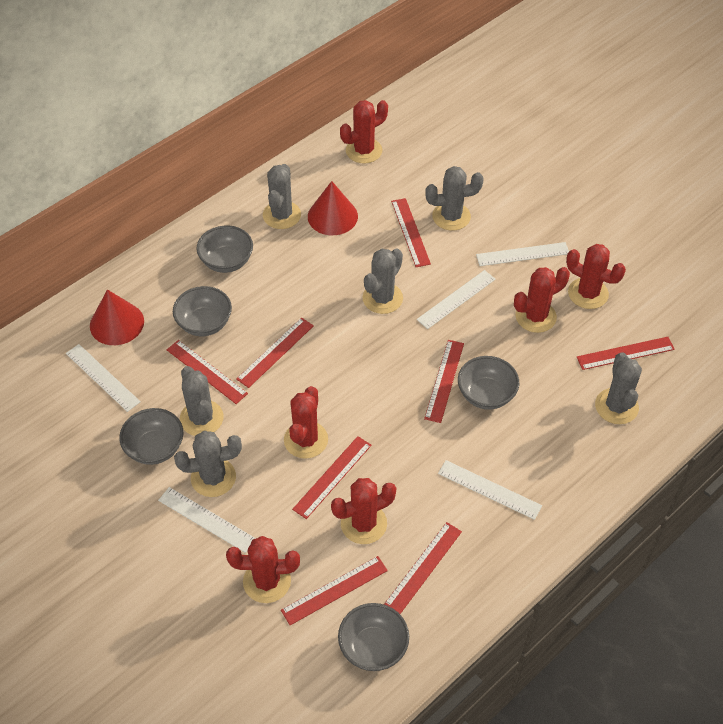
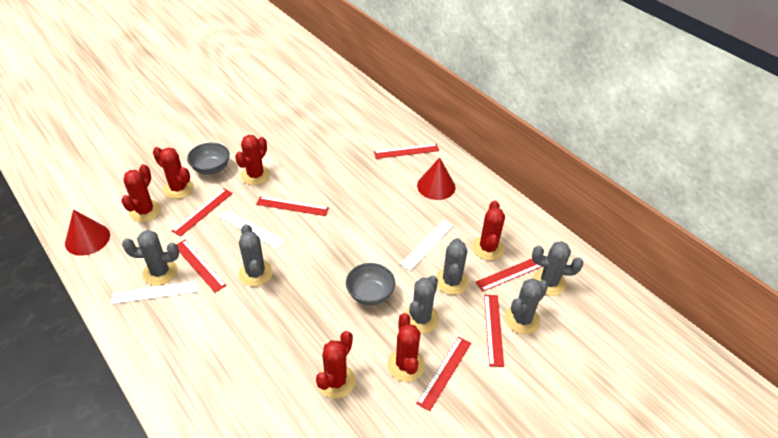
grey bowl: [119,408,183,465] [173,286,232,336] [196,226,253,273] [338,603,409,671] [458,356,519,410] = 5 -> [187,143,230,175] [346,263,395,306] = 2
red ruler: [167,340,248,404] [236,317,314,388] [281,556,388,625] [292,436,372,519] [384,522,462,614] [391,198,431,267] [424,340,464,423] [577,337,675,370] = 8 -> [172,189,233,237] [176,240,227,292] [256,196,329,216] [374,144,440,159] [416,337,471,411] [476,259,543,292] [484,295,504,367] = 7
white ruler: [66,344,141,412] [158,487,256,553] [417,270,496,329] [438,460,542,520] [476,242,569,266] = 5 -> [111,281,197,304] [220,210,285,249] [400,220,453,271] = 3

